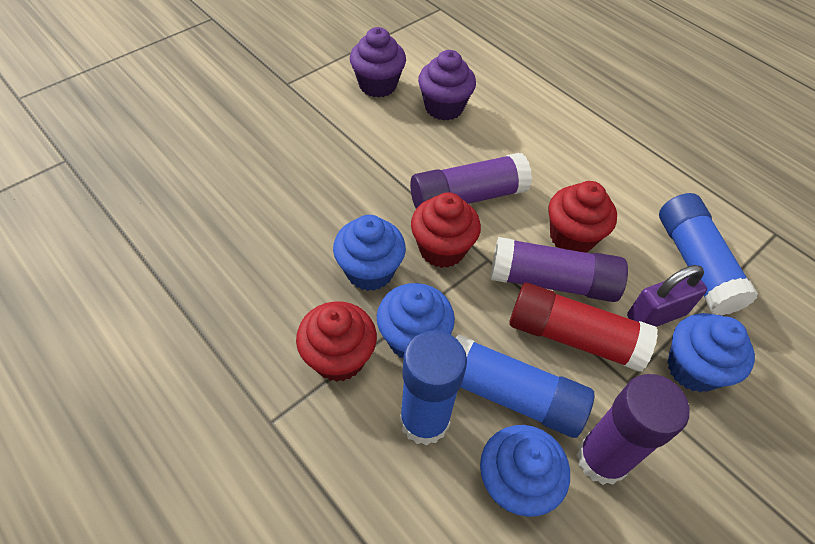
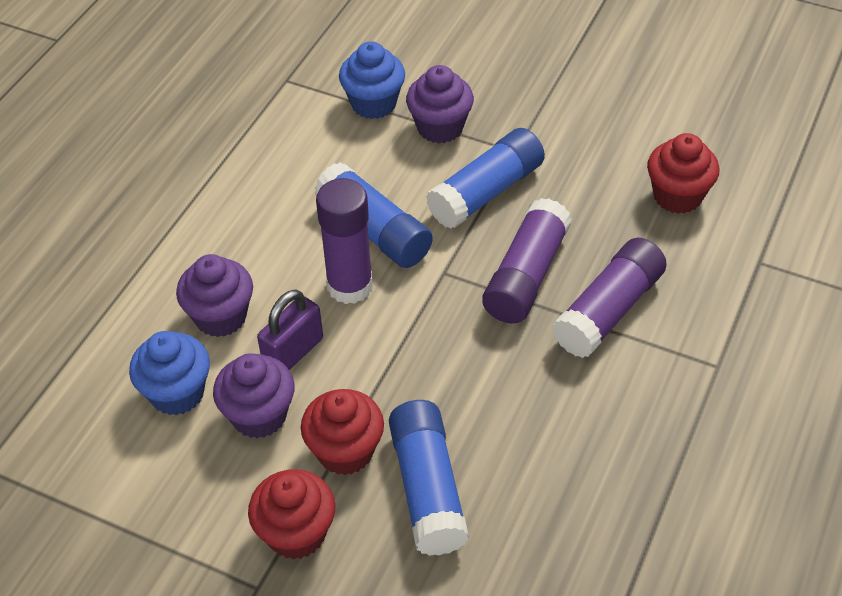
blue cupcake: [333,215,406,291] [377,283,455,358] [480,425,570,517] [667,313,755,392] = 4 -> [129,331,210,415] [339,41,405,119] = 2
purple cupcake: [350,27,406,98] [418,50,476,121] = 2 -> [176,254,253,337] [213,353,295,438] [406,65,474,144] = 3
red glue stick: [509,283,658,372] = 1 -> none = 0

